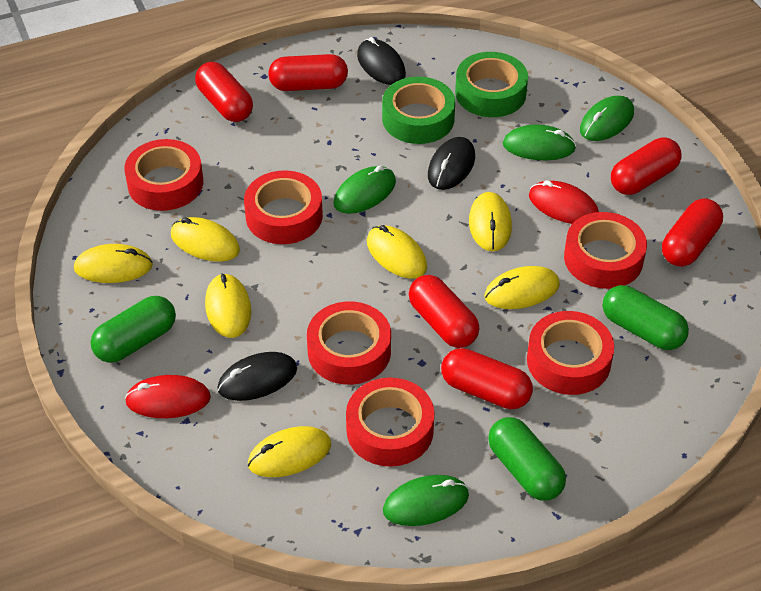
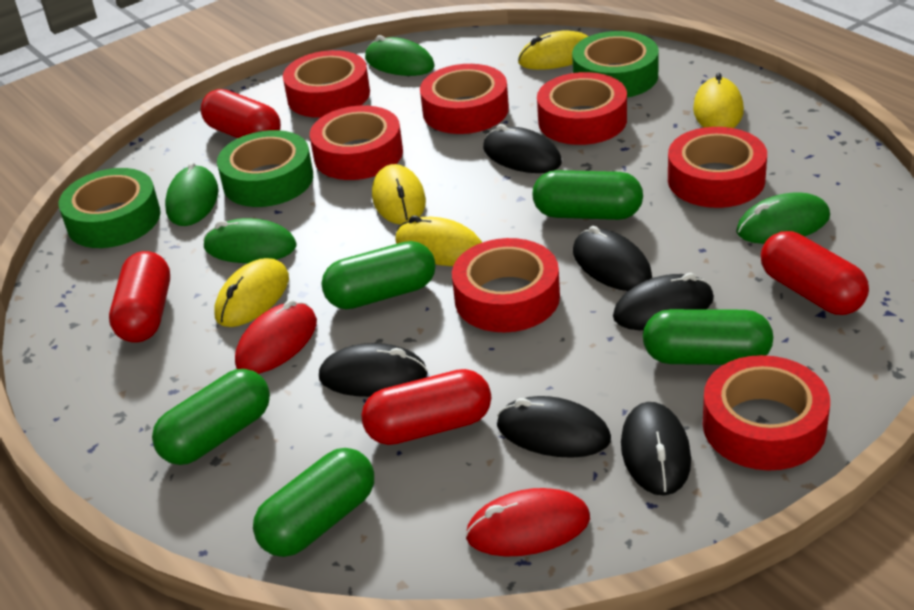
black mouse: [217,352,297,401] [357,37,406,85] [428,137,475,190] = 3 -> [319,343,428,397] [483,124,562,173] [497,396,611,458] [573,226,652,291] [613,273,714,330] [621,402,691,496] = 6
green capsule: [91,296,176,363] [488,417,566,501] [603,285,689,350] = 3 -> [152,369,270,465] [253,448,374,557] [321,241,436,309] [533,170,643,220] [643,309,773,365] = 5
green tape: [382,77,455,144] [455,52,528,117] = 2 -> [59,168,161,248] [217,130,313,207] [572,31,659,98] = 3
red capsule: [195,62,253,122] [268,54,348,91] [409,275,479,348] [441,348,533,409] [611,137,682,195] [662,198,723,267] = 6 -> [109,251,170,343] [201,89,281,138] [361,369,491,445] [761,231,869,315] = 4
red tape: [124,139,203,211] [244,170,323,244] [307,302,391,385] [346,377,434,467] [527,311,614,395] [564,212,647,289] = 6 -> [283,50,370,118] [310,106,403,180] [420,64,509,134] [452,238,560,332] [537,72,627,145] [668,127,767,208] [703,355,830,471] = 7
yellow mouse: [74,244,153,283] [171,217,240,262] [205,273,251,338] [248,426,331,477] [367,225,427,279] [469,192,512,251] [484,266,560,309] = 7 -> [214,258,289,327] [372,164,426,225] [395,216,482,266] [518,30,589,70] [693,73,744,128] = 5

